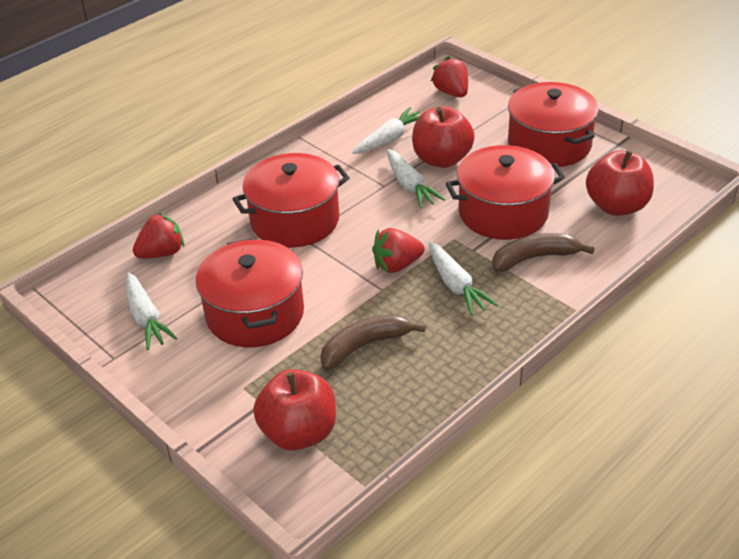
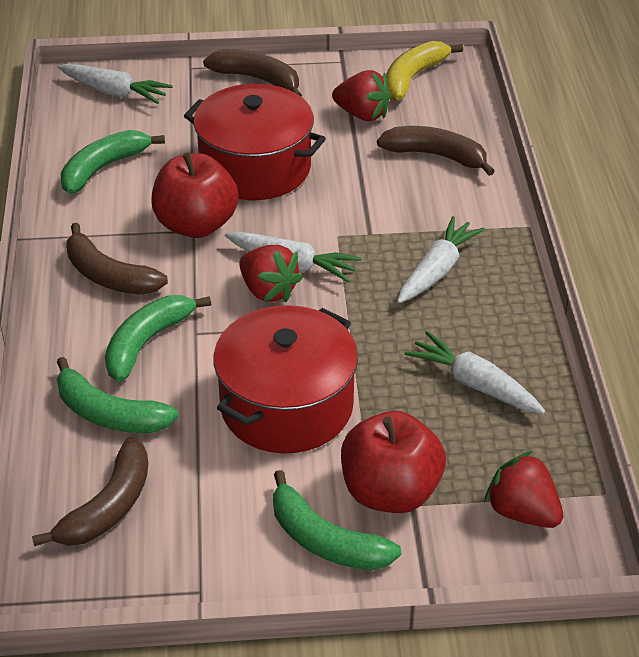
brown banana: [320,314,426,371] [492,233,595,272] = 2 -> [32,438,148,546] [66,223,168,295] [203,49,302,96] [377,126,495,176] = 4
green banana: none = 0 -> [57,357,179,433] [61,130,165,194] [105,295,211,382] [273,470,402,570] = 4
red apple: [253,369,336,451] [412,106,475,168] [586,150,654,216] = 3 -> [152,152,238,238] [341,411,446,513] = 2
red pot: [196,238,304,347] [233,153,350,247] [445,145,565,240] [508,82,599,167] = 4 -> [184,84,326,200] [213,305,358,453] = 2
yellow banana: none = 0 -> [386,41,463,101] = 1

